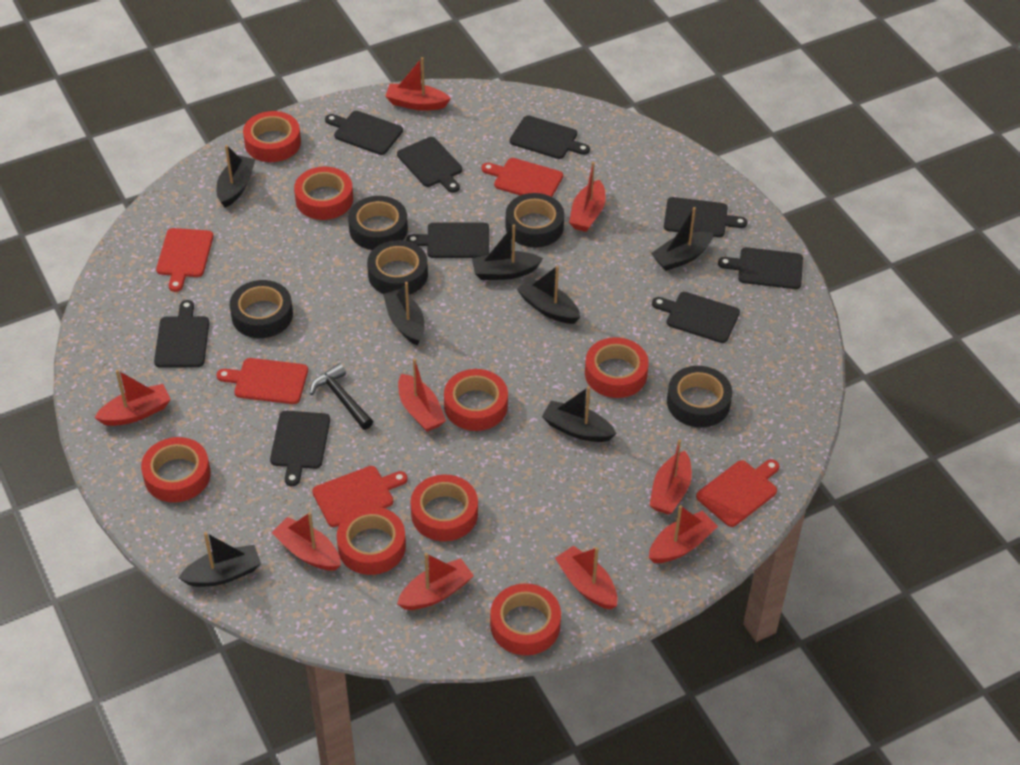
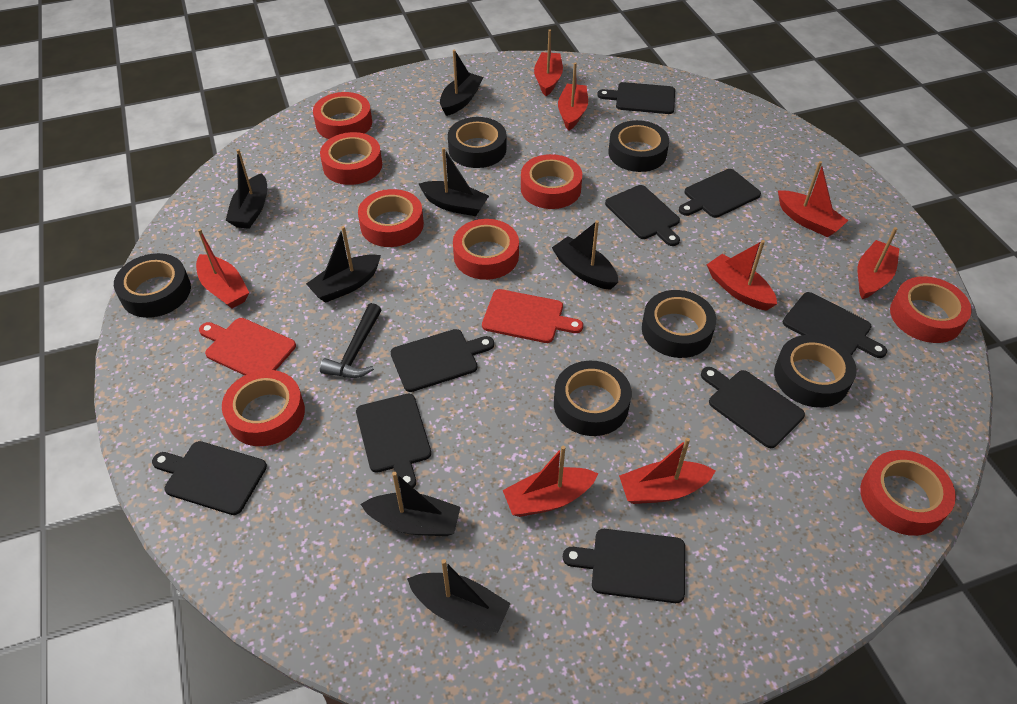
black tape: [230,280,293,338] [348,196,408,250] [367,240,428,295] [505,193,564,247] [667,366,732,427] = 5 -> [114,253,191,318] [448,117,506,168] [554,361,632,436] [608,120,669,172] [642,290,716,358] [774,335,857,408] = 6
red boat: [94,370,171,426] [271,512,341,571] [385,57,451,110] [397,553,474,610] [398,359,446,432] [555,546,618,610] [569,162,606,232] [649,439,692,515] [649,505,718,563] = 9 -> [196,229,249,308] [503,446,598,517] [534,30,563,96] [558,62,588,130] [619,438,716,504] [706,240,777,311] [778,161,849,237] [857,227,899,299] = 8
red cutting board: [156,228,214,292] [217,358,308,404] [312,466,408,527] [482,158,563,197] [696,459,779,527] = 5 -> [199,318,296,376] [482,289,583,343] = 2

